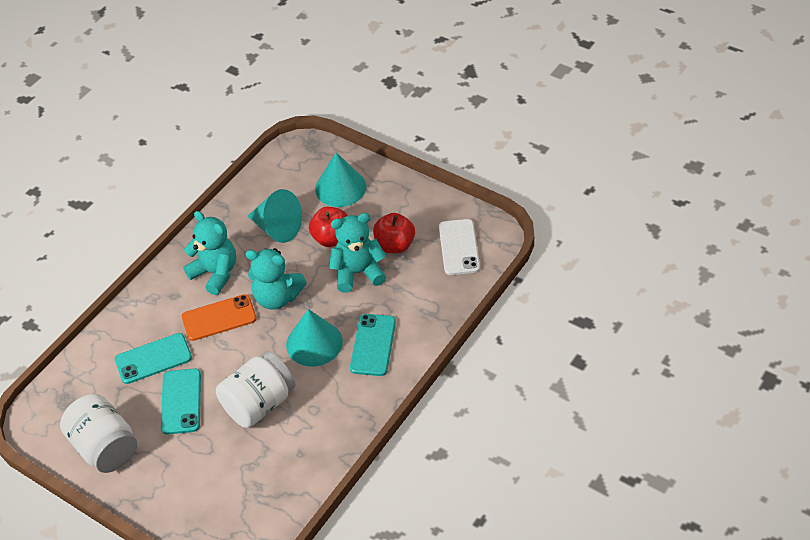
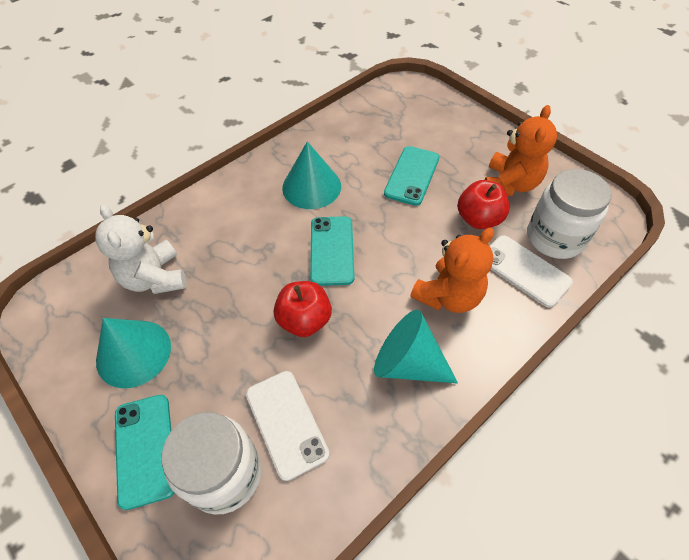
orange phone: [182,294,257,341] = 1 -> none = 0
orange teddy bear: none = 0 -> [410,228,494,313] [485,105,557,196] = 2
turquoise teddy bear: [183,211,236,295] [246,248,307,310] [329,213,386,292] = 3 -> none = 0
white phone: [439,219,480,275] = 1 -> [246,371,330,481] [490,235,573,308] = 2
white teddy bear: none = 0 -> [95,204,186,294] = 1

